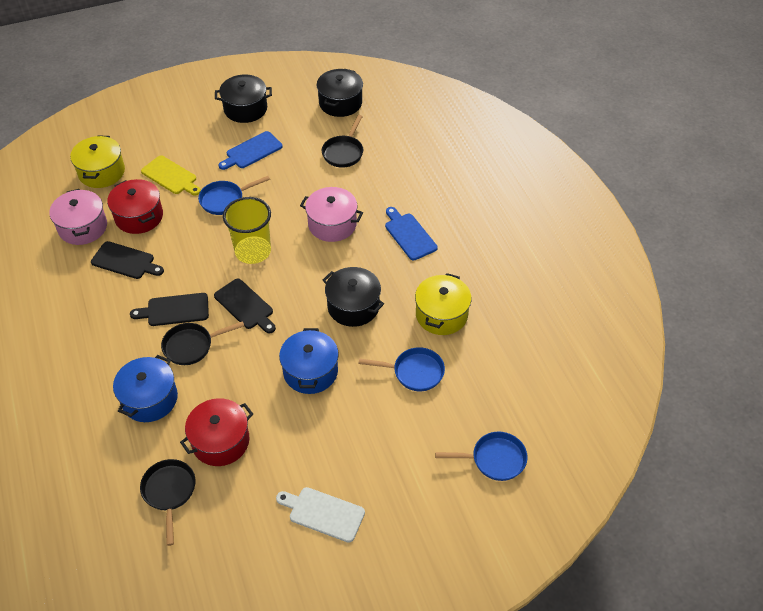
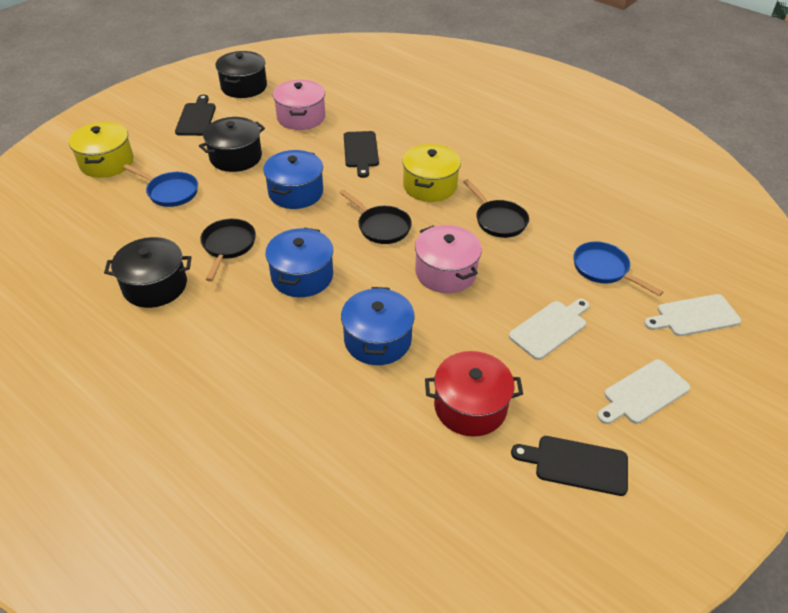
blue cutting board: [218,131,283,170] [385,207,438,260] = 2 -> none = 0
blue pan: [198,176,270,215] [359,347,445,391] [435,432,528,481] = 3 -> [123,164,198,207] [573,241,663,296] = 2
blue pot: [113,355,178,422] [279,328,339,394] = 2 -> [263,150,323,209] [265,228,333,297] [341,287,415,365] = 3
red pot: [107,179,163,234] [180,398,253,466] = 2 -> [425,351,523,437] = 1
white cutting board: [276,487,365,543] = 1 -> [509,299,589,360] [597,359,690,424] [644,294,741,336] = 3
yellow cup: [223,197,271,264] = 1 -> none = 0
yellow cutting board: [141,156,201,195] = 1 -> none = 0

